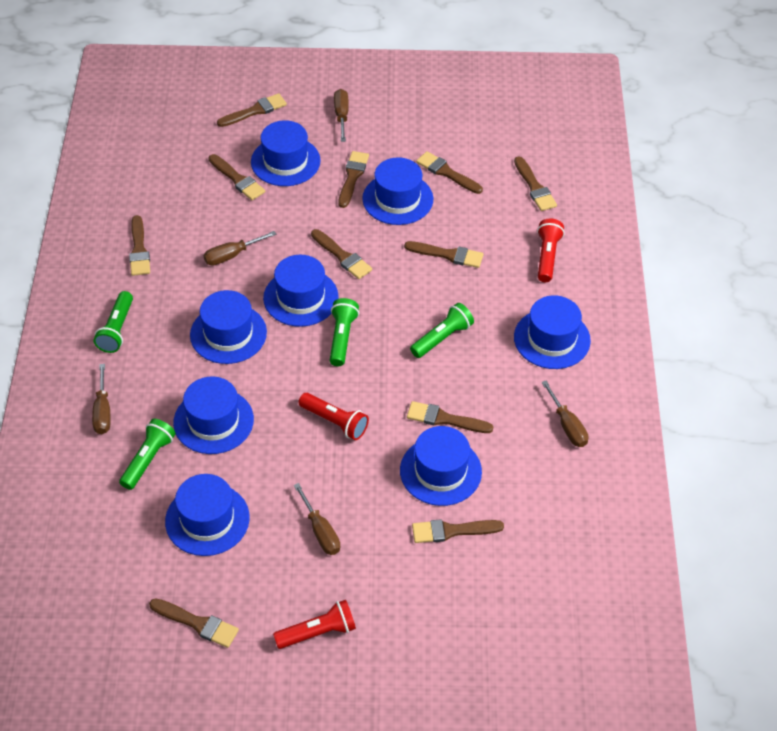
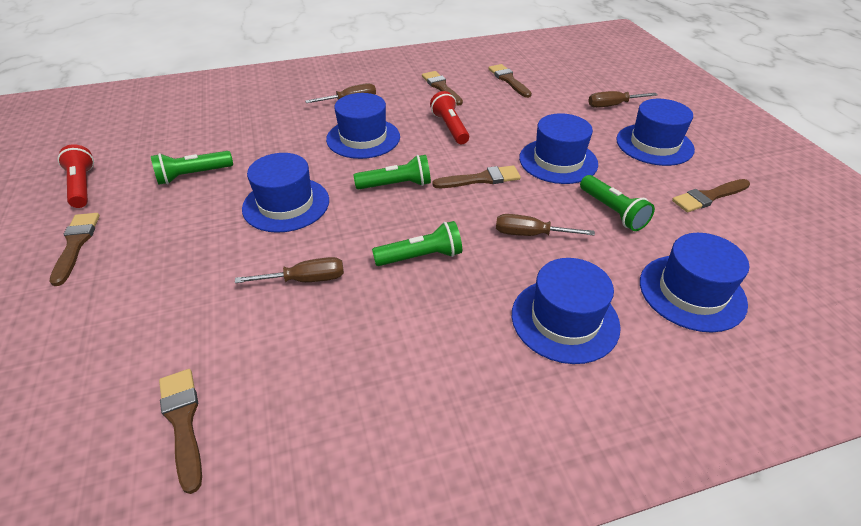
blue hat: [165,474,250,556] [173,376,254,454] [190,290,267,364] [251,120,321,186] [263,255,339,327] [362,157,433,225] [400,426,482,506] [514,295,591,369] = 8 -> [242,153,329,233] [326,93,400,159] [512,258,621,364] [519,113,598,184] [616,99,695,166] [640,233,749,332] = 6
brown brush: [129,215,150,276] [149,598,239,648] [209,154,265,200] [217,93,287,127] [311,229,372,279] [339,151,369,208] [404,241,483,268] [407,401,493,433] [412,519,504,543] [416,151,483,194] [514,156,557,211] = 11 -> [49,213,100,286] [159,369,202,494] [422,71,463,106] [432,165,521,188] [488,64,532,98] [672,179,750,212] = 6
brown screwdriver: [92,364,110,434] [204,231,276,266] [294,483,340,555] [334,89,349,142] [541,381,588,447] = 5 -> [235,257,344,283] [305,83,376,103] [496,214,595,236] [588,91,658,108] = 4
red flashlight: [273,600,356,649] [299,393,369,440] [537,219,565,282] = 3 -> [58,144,94,208] [430,91,469,144] = 2

